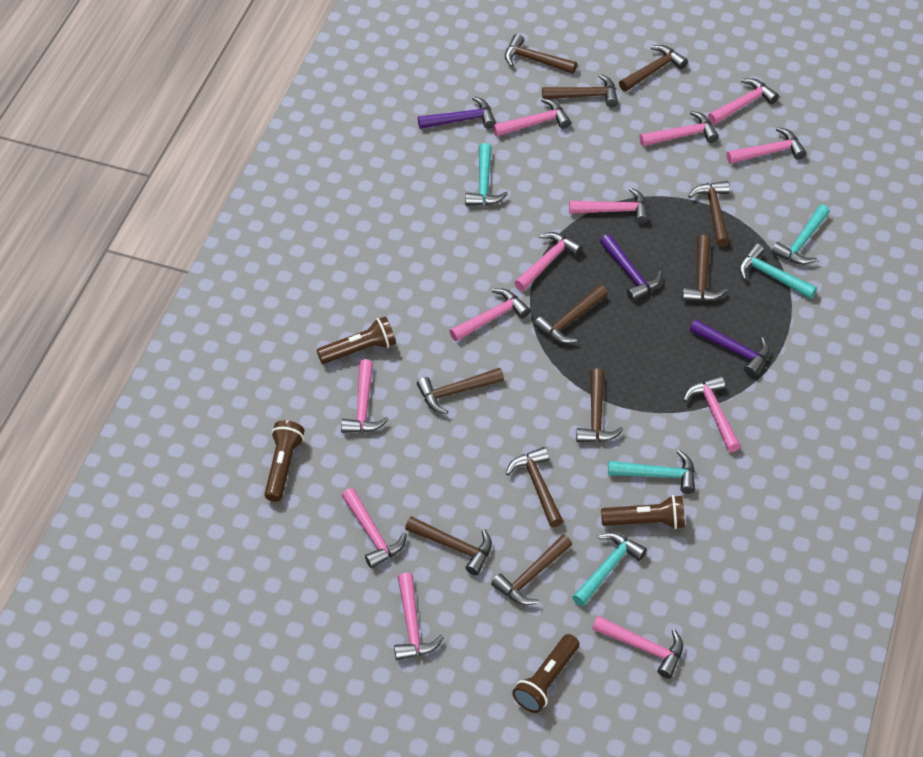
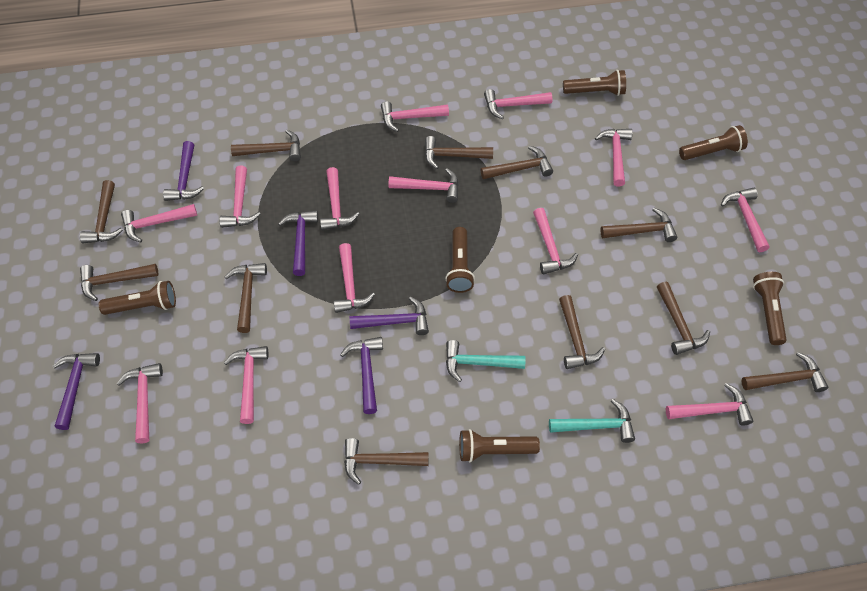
brown flashlight: [265,420,305,502] [317,316,396,364] [512,634,579,713] [601,495,685,529] = 4 -> [99,281,176,315] [445,227,475,293] [459,429,540,462] [563,70,626,96] [679,125,748,160] [753,272,787,345] = 6
pink hammer: [341,359,388,433] [342,488,407,568] [394,573,444,660] [449,288,531,342] [493,98,571,137] [514,232,583,291] [569,188,649,224] [592,616,683,679] [640,111,719,146] [683,376,741,452] [708,78,779,125] [727,127,806,164] = 12 -> [117,363,163,443] [121,204,197,242] [219,166,260,228] [224,346,269,424] [320,167,359,230] [334,243,375,313] [381,101,449,132] [388,168,459,203] [484,89,552,119] [533,208,578,274] [595,129,633,187] [666,383,753,425] [721,188,770,252] = 13
purple hammer: [418,96,496,129] [600,234,662,301] [690,319,770,377] = 3 -> [53,353,100,430] [163,141,204,201] [278,210,318,276] [340,337,383,414] [350,297,429,335] = 5
turquoise hammer: [465,143,508,206] [572,532,647,606] [608,450,695,494] [739,243,817,299] [771,205,830,265] = 5 -> [446,340,526,382] [549,399,635,443] = 2

